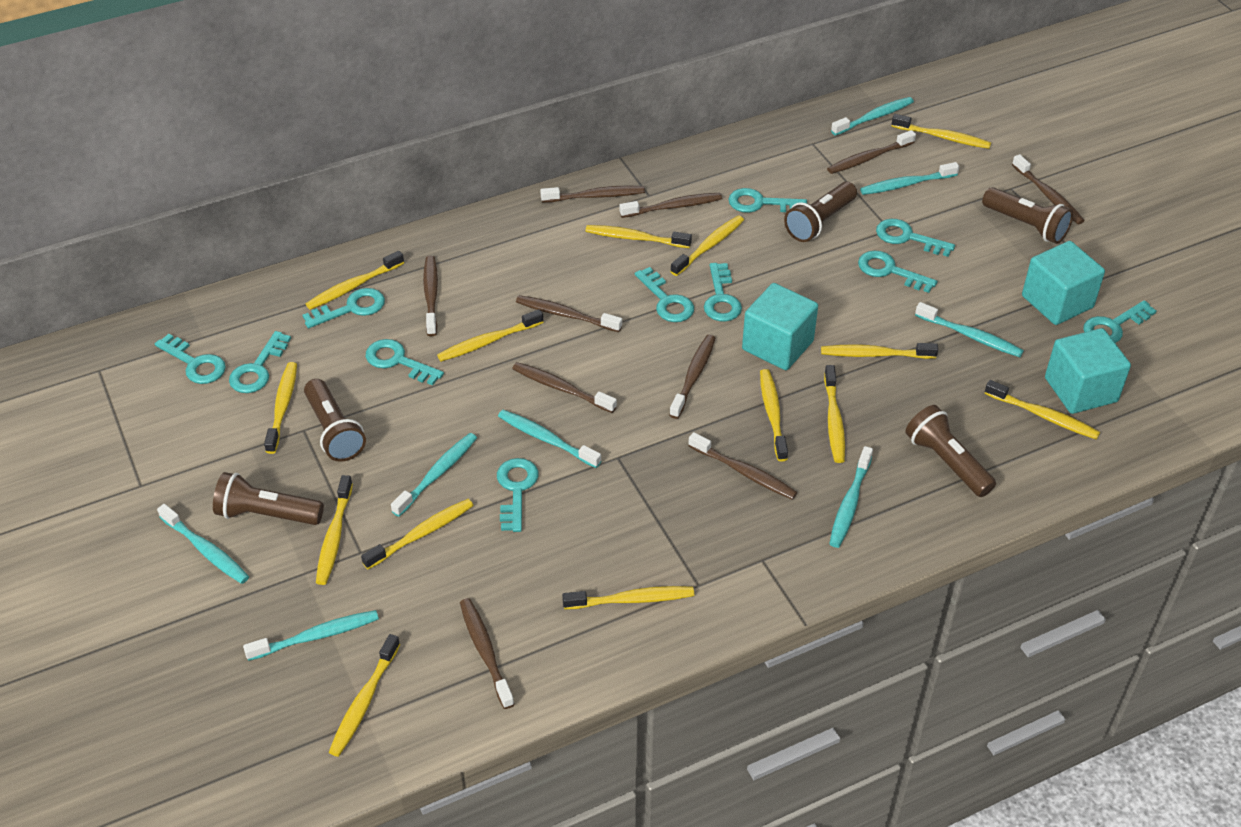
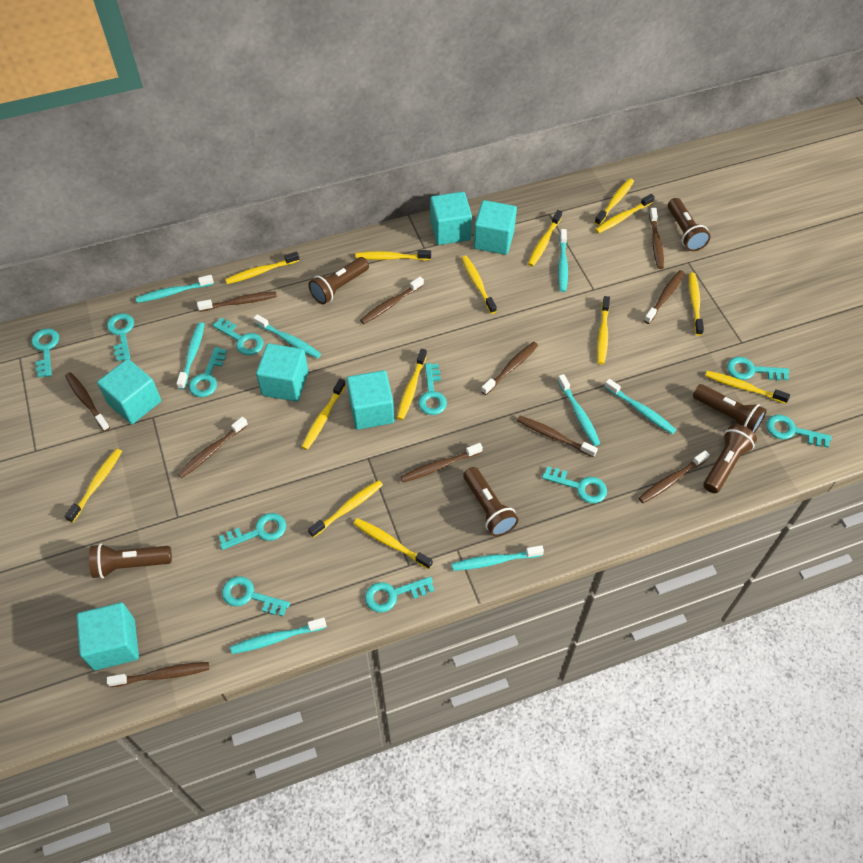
brown flashlight: [213,472,324,525] [304,379,366,462] [784,182,857,242] [905,405,996,497] [982,187,1073,244] = 5 -> [89,544,172,579] [309,257,369,304] [463,467,519,537] [668,198,710,251] [693,384,767,433] [704,424,757,493] = 6
brown toothbrush: [423,256,438,336] [460,598,515,709] [512,362,617,413] [516,295,622,332] [540,186,645,203] [619,193,722,218] [669,335,715,419] [688,432,797,500] [827,130,916,174] [1012,154,1085,224] = 10 -> [65,372,110,431] [107,662,209,687] [177,417,248,478] [197,291,277,312] [360,277,424,324] [401,443,483,482] [481,342,538,395] [517,416,598,457] [639,450,710,503] [644,270,685,324] [649,208,664,269] = 11
turquoise cube: [742,283,818,370] [1022,241,1105,325] [1045,328,1131,414] = 3 -> [76,602,139,670] [97,359,161,424] [256,343,308,402] [347,370,394,430] [430,192,472,245] [473,200,517,255] = 6

